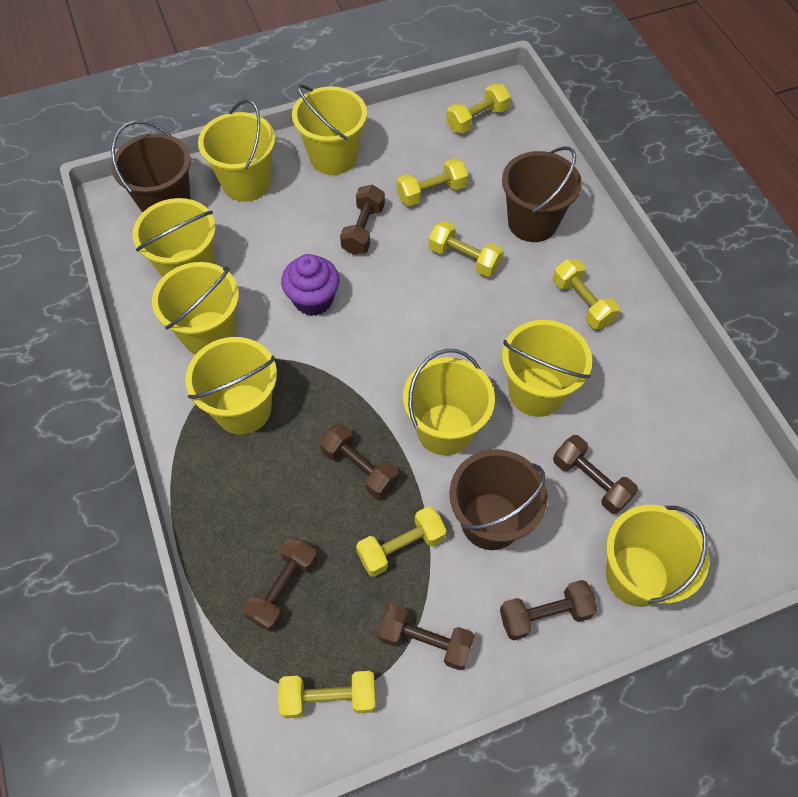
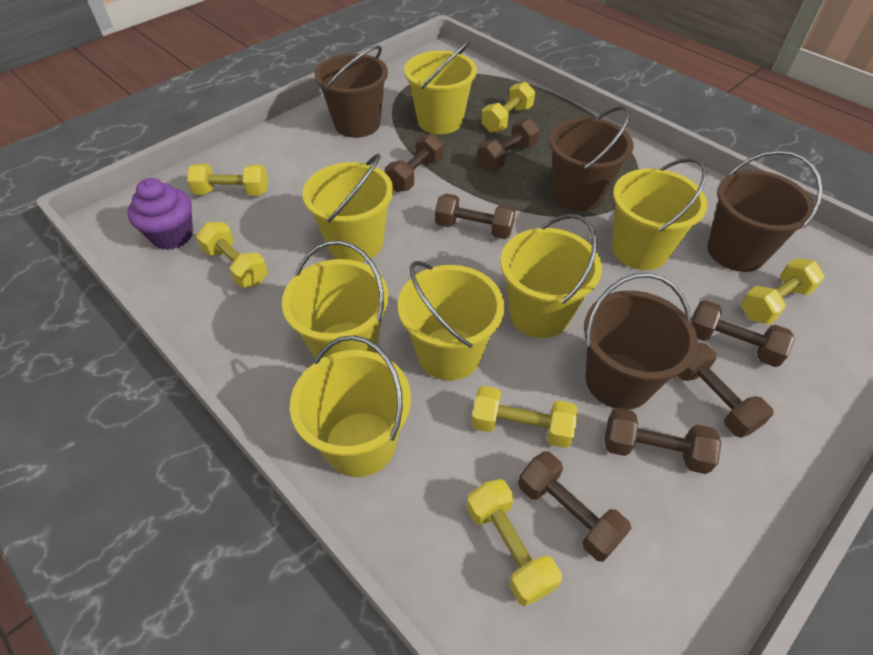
brown bucket: [111,120,191,213] [449,449,548,550] [502,146,582,242] = 3 -> [314,45,388,138] [549,106,634,211] [584,273,698,410] [707,150,823,272] = 4
brown dumbbell: [242,536,318,632] [320,423,399,499] [340,185,385,255] [378,603,475,670] [500,580,597,640] [553,435,638,514] = 6 -> [385,133,444,192] [435,193,516,239] [477,118,540,170] [518,451,631,562] [605,408,722,474] [677,343,774,438] [691,300,795,367] = 7
yellow bucket: [133,198,216,277] [152,262,239,355] [185,337,277,434] [198,99,275,202] [292,85,367,175] [403,349,495,456] [502,320,592,417] [606,505,709,607] = 8 -> [282,241,389,359] [290,335,411,477] [303,153,393,262] [398,261,505,381] [404,40,477,134] [500,214,602,338] [612,158,707,270] = 7

